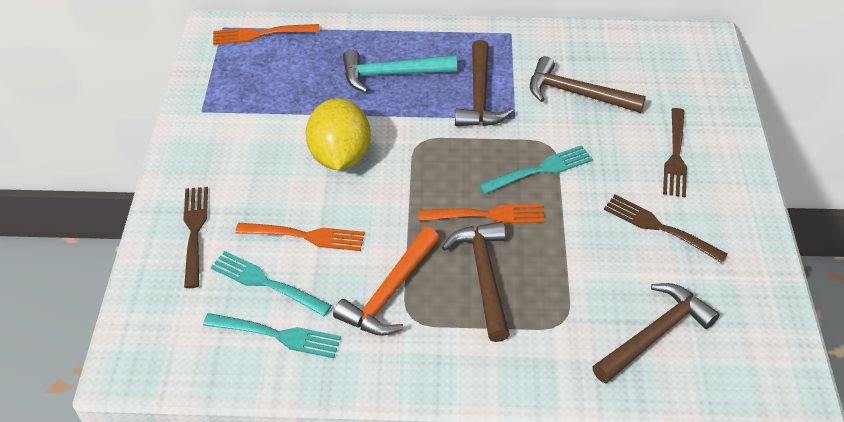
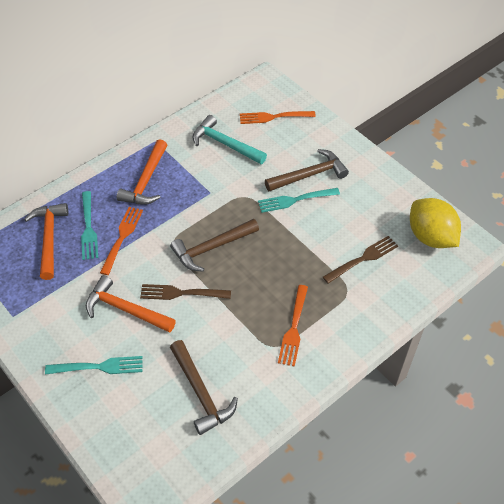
brown fork: [183,187,208,288] [604,195,728,263] [663,108,687,198] = 3 -> [140,284,231,300] [323,236,398,284] = 2
brown hammer: [442,221,510,342] [455,40,513,126] [530,56,646,113] [592,283,720,383] = 4 -> [170,219,259,272] [170,340,238,435] [265,149,349,191] = 3
orange hammer: [333,227,439,336] = 1 -> [24,203,68,280] [86,275,176,333] [117,139,167,205] = 3

